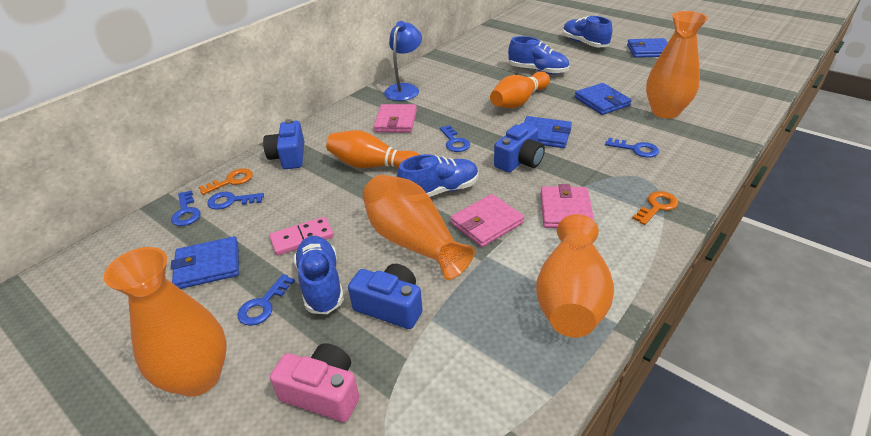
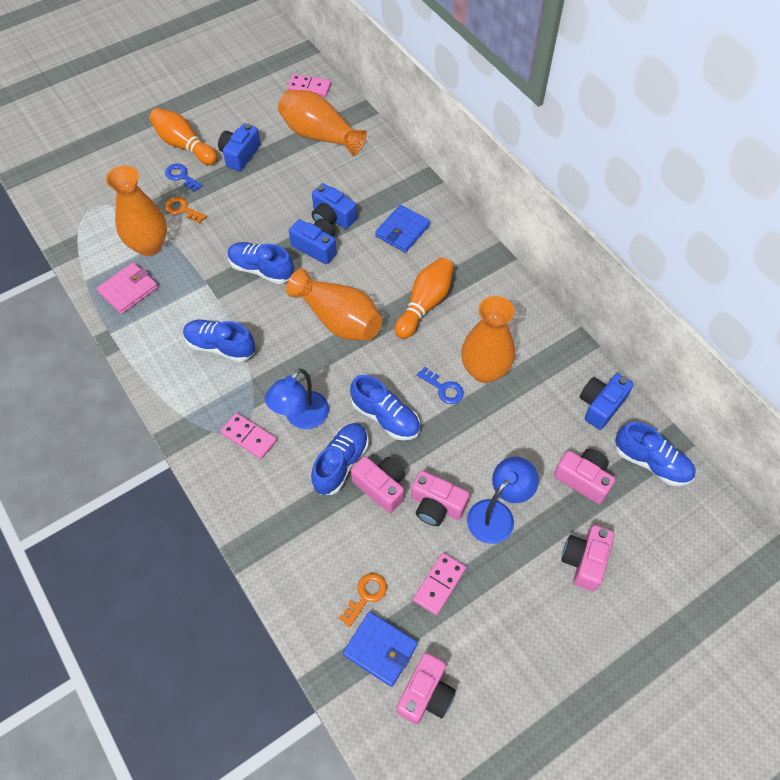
blue camera: [263,119,304,169] [348,264,423,329] [494,123,545,173] = 3 -> [218,123,261,171] [289,219,337,264] [312,183,357,229] [580,374,633,430] = 4
blue key: [171,190,201,226] [207,192,264,210] [238,274,295,326] [440,125,470,152] [605,138,659,158] = 5 -> [165,164,203,192] [417,367,464,404] = 2
blue lamp: [384,21,422,101] = 1 -> [265,368,329,429] [467,457,539,544] = 2
blue shoe: [294,236,344,314] [397,154,479,197] [508,36,569,75] [563,16,612,47] = 4 -> [183,320,255,362] [228,242,294,284] [311,423,369,495] [350,375,420,440] [615,422,696,486] = 5
blue wallet: [170,236,239,289] [524,116,572,148] [575,83,632,115] [627,38,668,58] = 4 -> [343,612,418,687] [375,205,430,253] = 2
pink camera: [270,343,359,422] = 1 -> [351,456,406,513] [397,653,456,724] [411,471,470,526] [554,449,615,504] [561,525,614,591] = 5
pink domino: [269,217,334,256] = 1 -> [220,413,277,459] [288,74,331,96] [413,553,466,615] = 3
pink wallet: [373,104,417,133] [450,194,524,247] [540,184,594,228] = 3 -> [96,262,158,314] = 1

